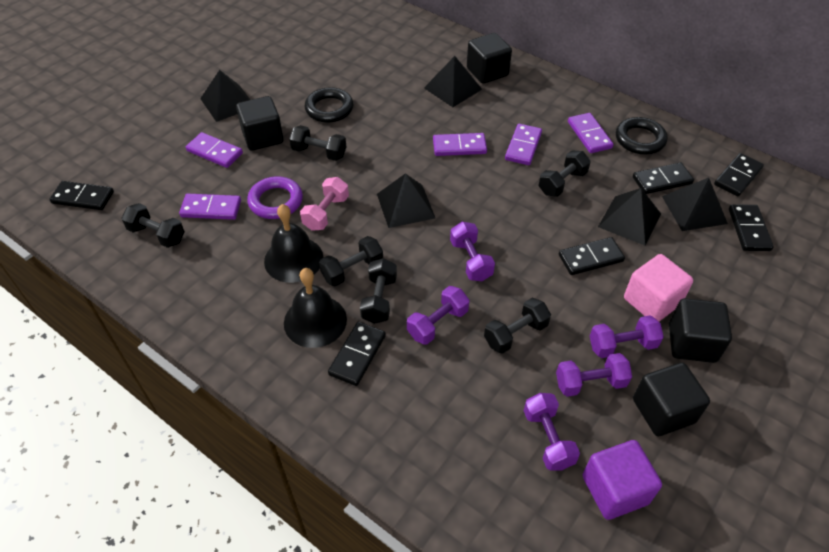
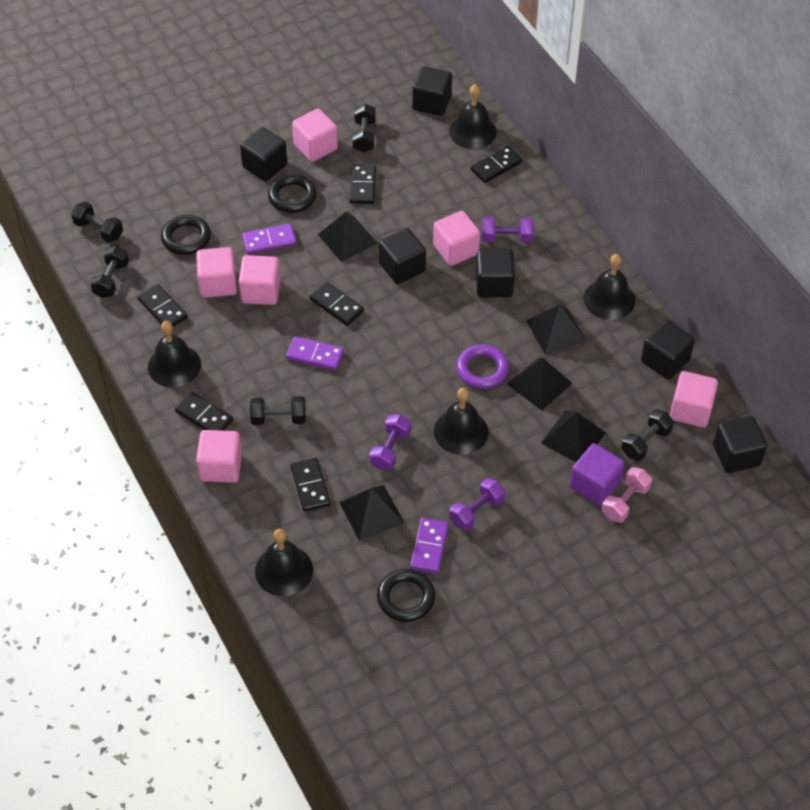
black bell: [264,204,323,283] [284,268,347,348] = 2 -> [148,321,201,387] [255,529,313,596] [434,388,488,455] [449,84,497,149] [584,254,635,320] = 5
black cube: [236,96,284,151] [467,33,512,84] [633,362,710,436] [669,298,732,363] = 4 -> [240,127,287,181] [379,228,426,284] [412,66,452,116] [476,249,515,297] [641,320,695,379] [713,416,767,473] = 6
black dumbbell: [121,203,185,248] [289,125,346,161] [319,236,383,287] [360,258,397,324] [484,298,551,354] [539,150,591,197] = 6 -> [71,201,123,243] [90,246,129,298] [250,396,306,425] [353,104,376,152] [621,409,674,461] = 5
black ring: [305,87,353,123] [616,117,668,155] = 2 -> [161,215,211,255] [268,174,317,213] [377,569,435,622] = 3
pink cube: [624,254,693,321] = 1 -> [196,247,237,298] [196,430,242,483] [239,255,280,305] [292,109,338,162] [433,211,480,266] [670,371,718,428] = 6
purple domino: [179,194,241,220] [186,132,243,168] [433,133,487,156] [505,124,542,165] [568,113,614,153] = 5 -> [242,224,297,254] [286,336,344,371] [410,518,449,574] = 3
purple dumbbell: [407,286,469,345] [450,222,495,281] [524,393,580,471] [556,353,632,397] [590,315,664,358] = 5 -> [369,414,411,470] [449,478,505,531] [482,217,534,243] = 3

